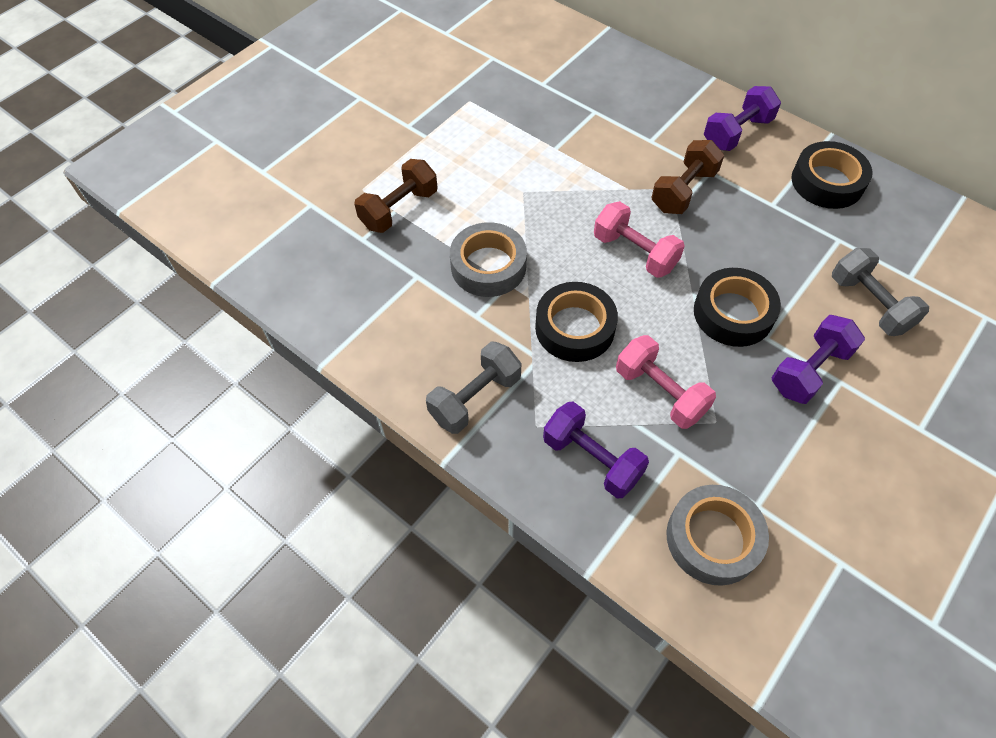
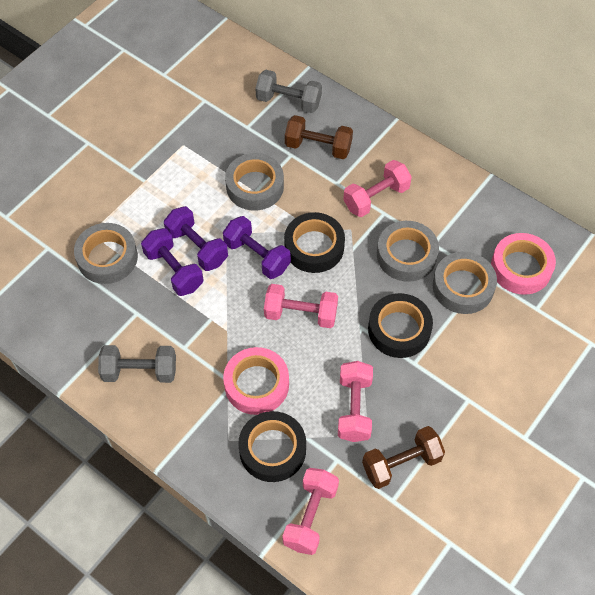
grey tape: [450,222,527,297] [666,485,769,586] = 2 -> [74,223,138,284] [225,153,284,211] [377,221,439,282] [433,251,497,314] = 4
pink dumbbell: [594,201,685,278] [616,335,716,429] = 2 -> [264,284,338,328] [282,468,339,555] [338,361,373,442] [343,160,412,217] = 4
pink tape: none = 0 -> [223,347,289,415] [491,233,556,295] = 2

